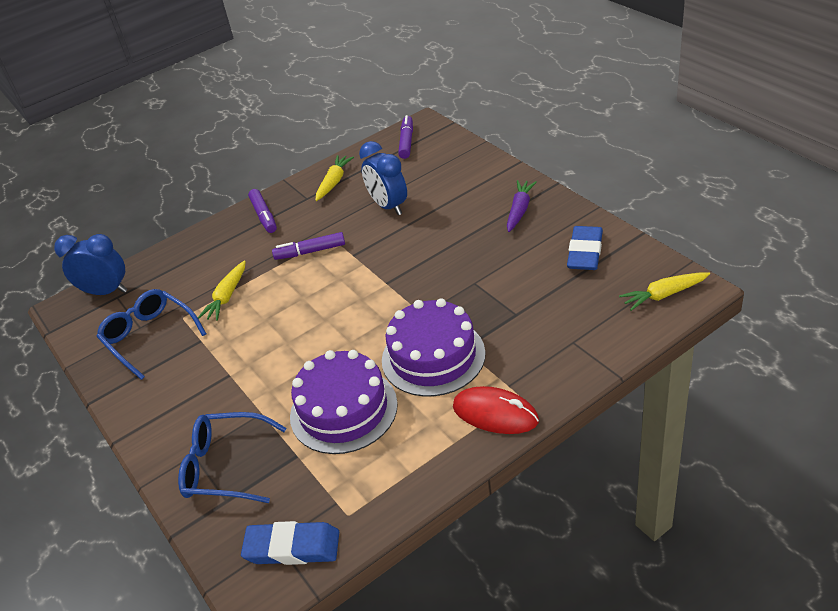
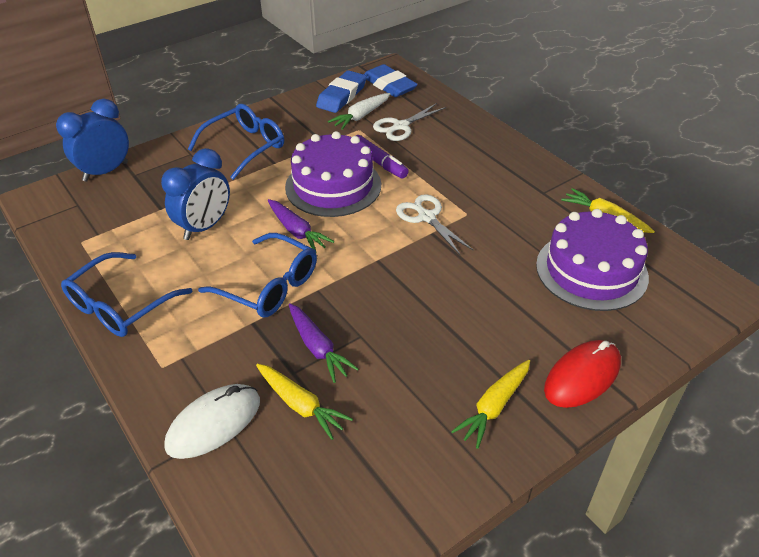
blue glasses: [96,289,206,380] [178,412,286,503] = 2 -> [61,252,193,337] [188,104,284,180] [198,233,317,317] = 3
purple carrot: [507,180,537,232] = 1 -> [268,199,334,250] [289,303,359,383] = 2
purple marker: [248,189,277,233] [272,232,345,260] [398,115,413,159] = 3 -> [356,135,409,179] = 1
white carrot: none = 0 -> [328,93,390,130] = 1
white mouse: none = 0 -> [164,384,260,459] = 1
white scissors: none = 0 -> [373,103,446,141] [396,194,473,256] = 2

